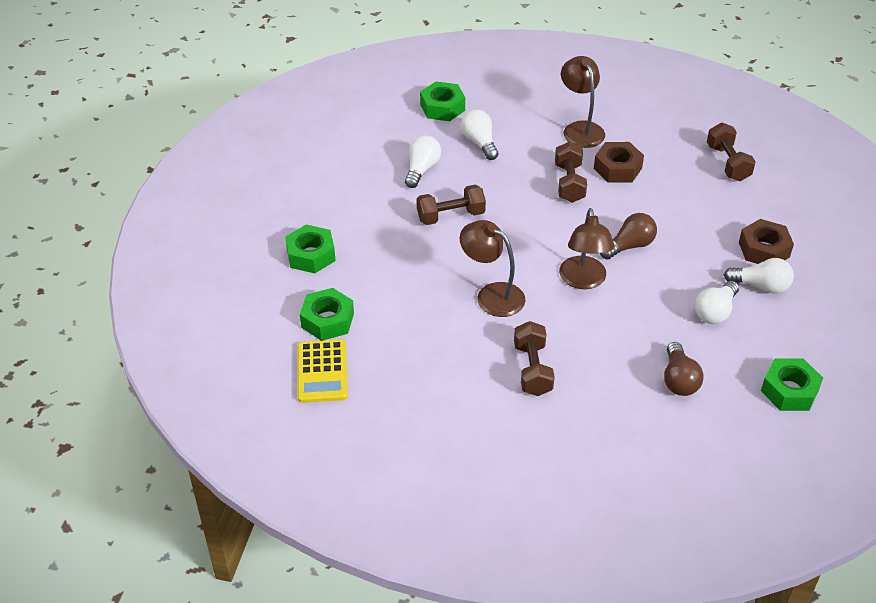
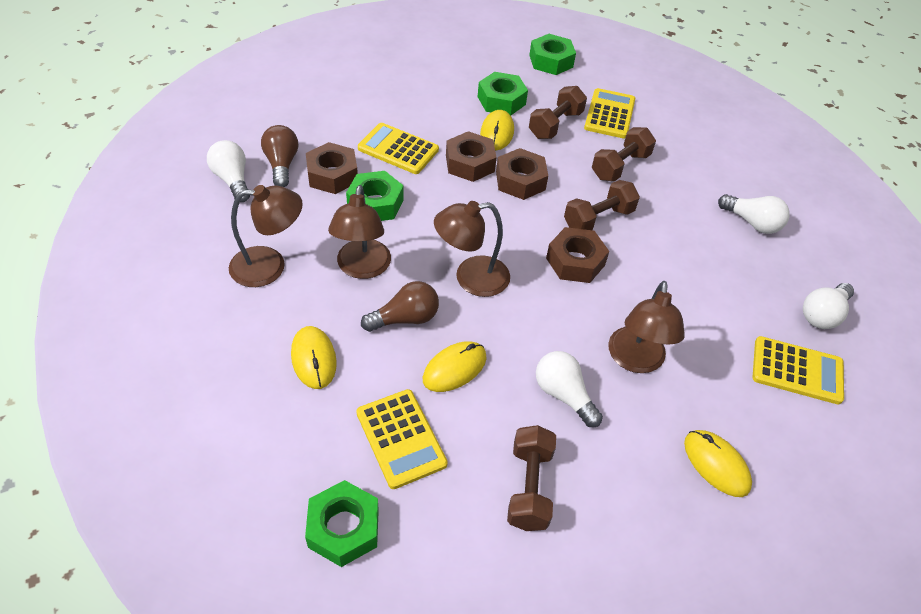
brown lamp: [460,220,525,317] [559,208,615,289] [561,56,605,148] = 3 -> [229,185,303,287] [328,185,391,279] [434,201,510,297] [608,281,685,373] = 4
brown nut: [594,142,644,183] [739,219,794,264] = 2 -> [306,142,358,194] [446,131,497,182] [496,148,548,200] [546,227,609,283] = 4
yellow calculator: [298,339,348,403] = 1 -> [356,389,448,489] [358,123,439,174] [584,88,635,138] [752,336,844,405] = 4
yellow mouse: none = 0 -> [291,326,337,389] [423,341,487,392] [480,110,514,150] [684,430,752,497] = 4

